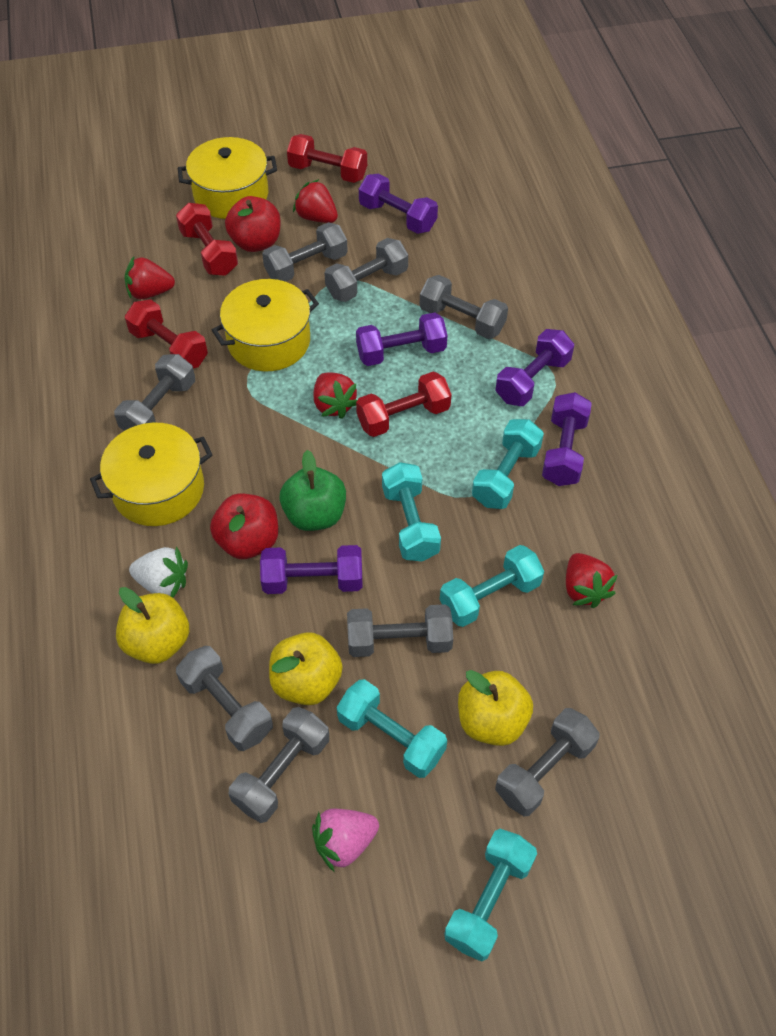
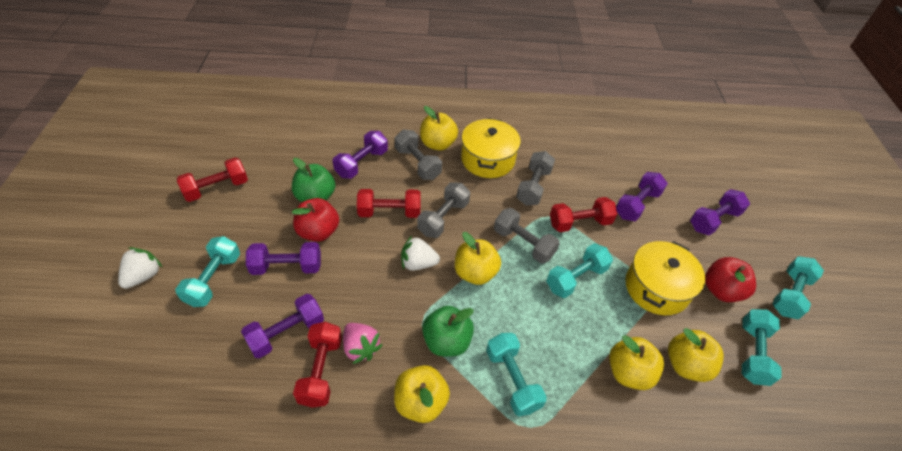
green apple: [280,450,346,531] = 1 -> [292,158,335,202] [422,306,474,357] = 2
grey dumbbell: [114,354,195,431] [176,646,273,751] [229,707,329,823] [262,222,348,282] [324,238,408,302] [347,604,453,657] [420,275,508,339] [495,708,600,816] = 8 -> [395,129,442,180] [417,182,470,238] [494,208,560,263] [516,151,555,205] = 4
red strawberry: [124,257,175,299] [293,179,338,223] [314,372,357,419] [566,553,617,608] = 4 -> none = 0
white strawberry: [129,546,188,598] = 1 -> [118,247,162,289] [401,236,440,271] = 2
yellow apple: [116,587,189,664] [269,632,343,705] [458,670,533,746] = 3 -> [394,365,450,423] [420,106,458,151] [455,232,501,285] [609,335,664,390] [668,328,724,382] = 5
yellow pot: [90,423,213,526] [178,137,277,219] [212,279,319,371] = 3 -> [461,118,521,178] [625,241,705,315] = 2

